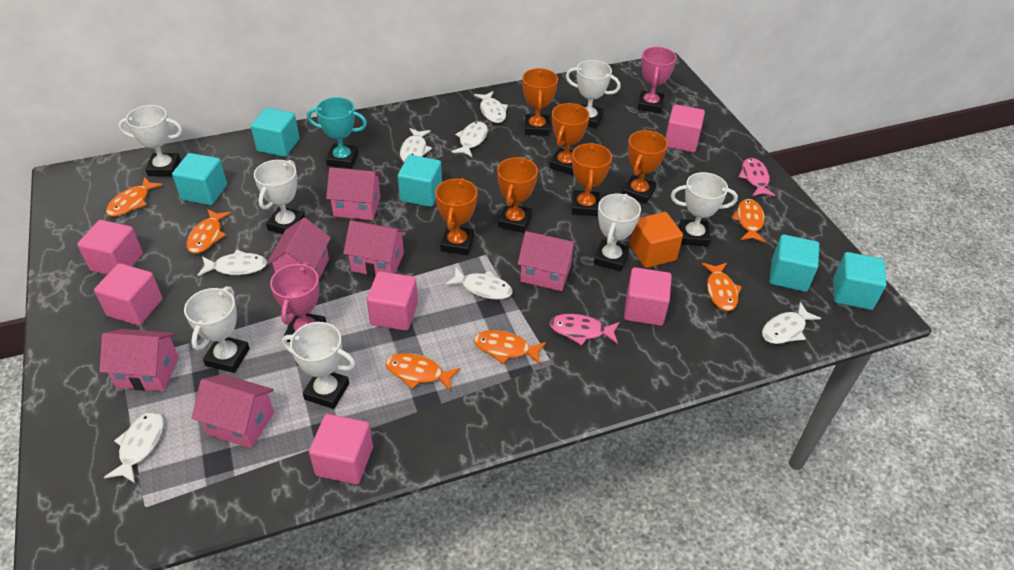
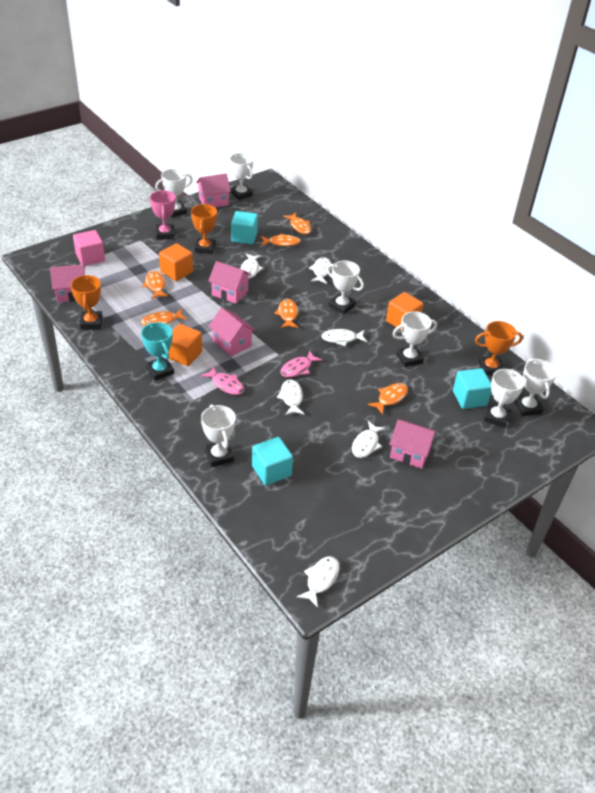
orange cube: [630,212,683,268] = 1 -> [159,243,193,281] [168,324,202,366] [386,292,423,331] = 3
orange trophy: [435,178,477,255] [497,157,538,233] [522,68,558,136] [549,103,590,175] [572,143,612,216] [622,130,668,204] = 6 -> [70,275,103,329] [191,204,217,254] [475,321,523,375] = 3
pink cube: [77,220,143,275] [94,263,162,325] [309,414,373,484] [367,271,418,331] [624,267,672,326] [665,104,705,152] = 6 -> [73,230,105,266] = 1
pink house: [99,329,179,391] [191,374,274,448] [267,218,331,278] [326,167,382,220] [343,221,406,277] [518,231,577,291] = 6 -> [50,264,85,303] [196,173,231,207] [208,261,251,304] [209,308,256,357] [389,420,437,469] = 5
pink trophy: [270,262,326,342] [638,47,677,113] = 2 -> [150,190,176,239] = 1
turquoise cube: [172,153,227,205] [251,107,299,157] [398,155,442,207] [770,234,819,292] [834,252,886,310] = 5 -> [231,211,258,244] [252,437,293,485] [453,368,491,409] = 3
white fish: [104,411,164,483] [198,250,267,276] [400,128,432,162] [445,267,513,300] [452,121,488,157] [474,91,508,123] [762,302,821,344] = 7 -> [240,254,263,279] [277,379,304,415] [297,556,339,607] [309,257,332,284] [321,329,367,346] [352,421,386,458] = 6

